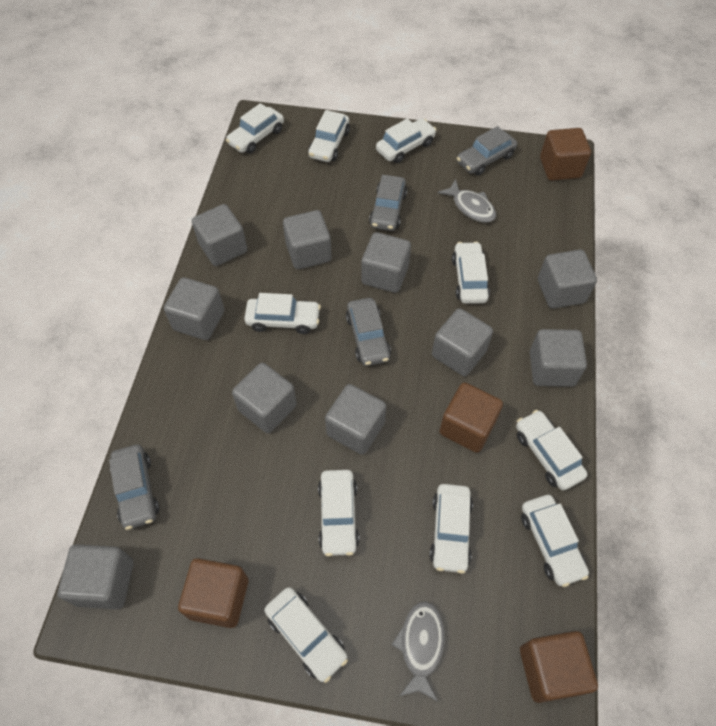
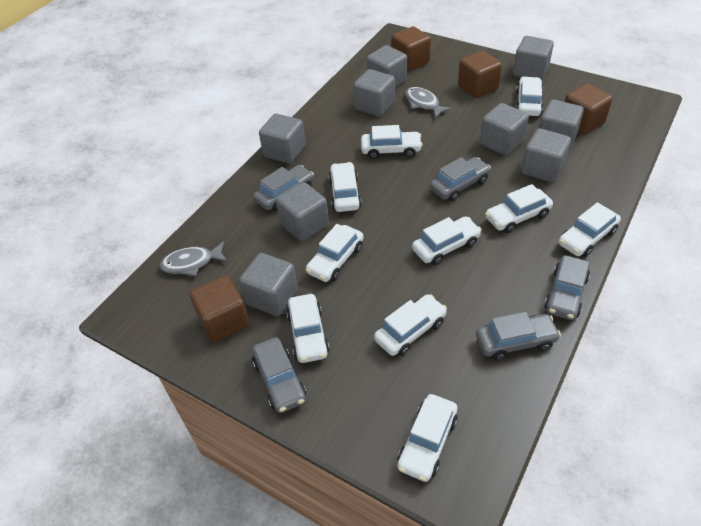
grey car: [109,444,159,530] [346,298,391,366] [369,175,407,231] [457,126,517,176] = 4 -> [252,337,306,413] [253,165,314,211] [430,157,491,201] [476,312,561,361] [544,255,590,320] = 5
grey cube: [58,544,133,610] [164,278,224,340] [192,204,247,266] [232,363,297,433] [283,210,332,269] [325,384,386,455] [361,232,411,293] [432,308,493,376] [530,329,587,387] [538,250,597,309] = 10 -> [239,253,298,316] [259,114,306,164] [276,182,329,241] [353,69,395,117] [366,45,407,87] [480,103,529,156] [513,36,554,80] [521,128,571,183] [539,100,584,150] = 9

